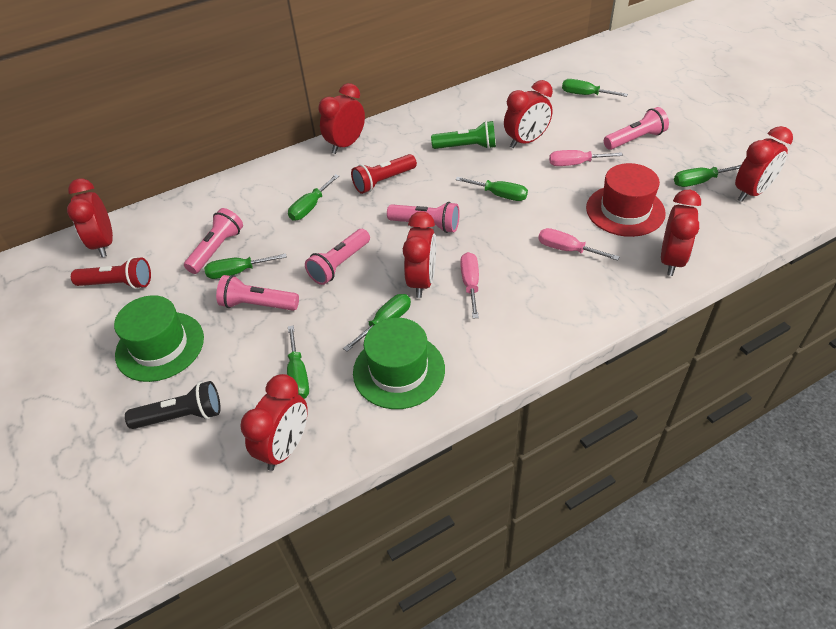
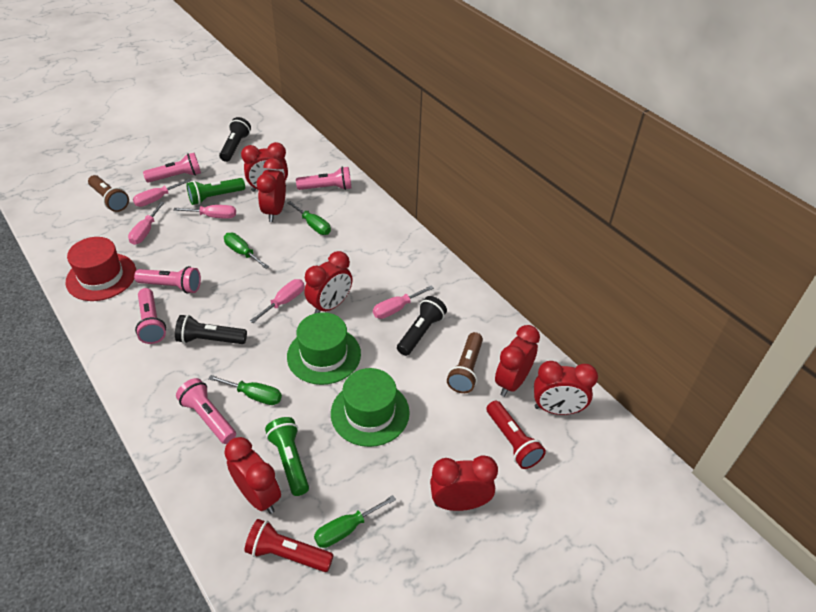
black flashlight: [125,381,221,429] = 1 -> [175,315,247,344] [219,117,251,162] [397,296,447,356] = 3
brown flashlight: none = 0 -> [88,175,129,212] [447,332,483,393] = 2
green flashlight: [431,121,496,149] = 1 -> [187,178,245,205] [265,417,309,496] = 2
green screwdriver: [204,253,287,279] [287,325,309,399] [288,174,339,221] [343,294,411,352] [455,177,528,201] [562,79,628,97] [674,165,741,187] = 7 -> [208,375,282,405] [224,233,269,269] [287,201,331,235] [314,495,396,548] = 4
pink screwdriver: [460,252,479,318] [538,228,620,261] [549,150,623,166] = 3 -> [128,202,165,245] [133,179,191,207] [173,205,236,219] [250,279,305,323] [373,285,434,319] = 5

